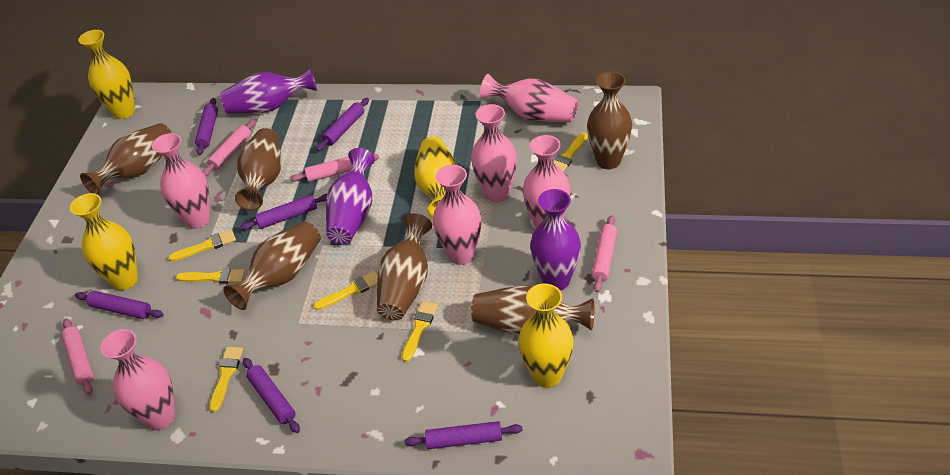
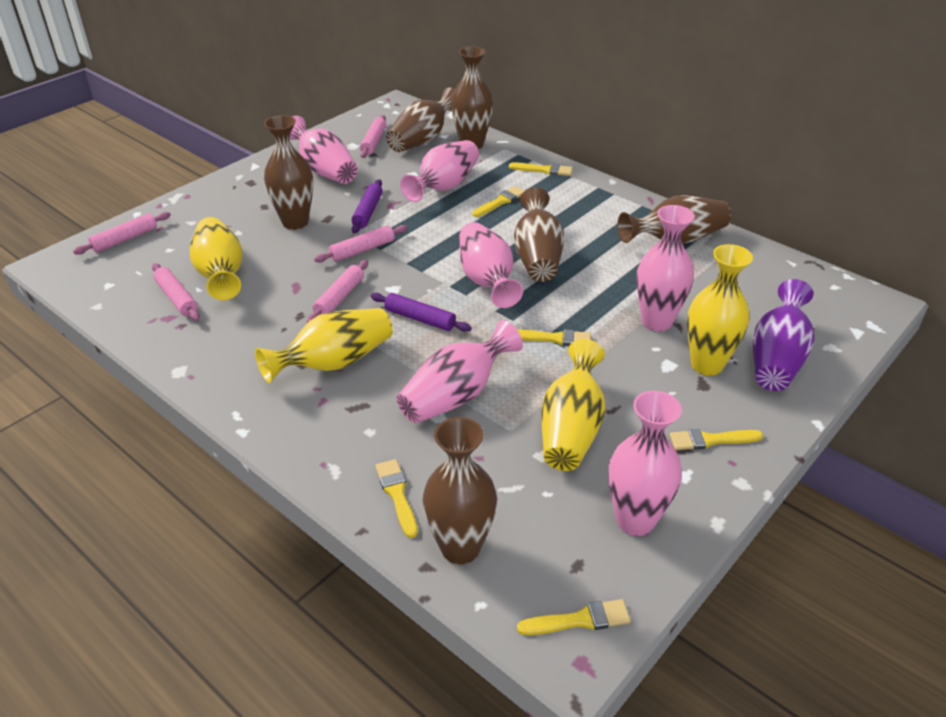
pink rolling pin: [61,318,94,395] [202,120,256,176] [290,154,379,182] [591,215,617,292] = 4 -> [73,212,171,255] [152,263,200,321] [307,260,368,323] [314,225,408,262] [360,115,386,158] = 5
purple rolling pin: [75,291,164,319] [195,98,218,156] [240,194,327,230] [243,358,300,433] [316,98,369,151] [404,421,523,449] = 6 -> [351,179,383,234] [371,293,472,332] = 2
purple vase: [220,67,317,114] [326,148,375,244] [530,189,581,291] = 3 -> [753,279,815,391] = 1

